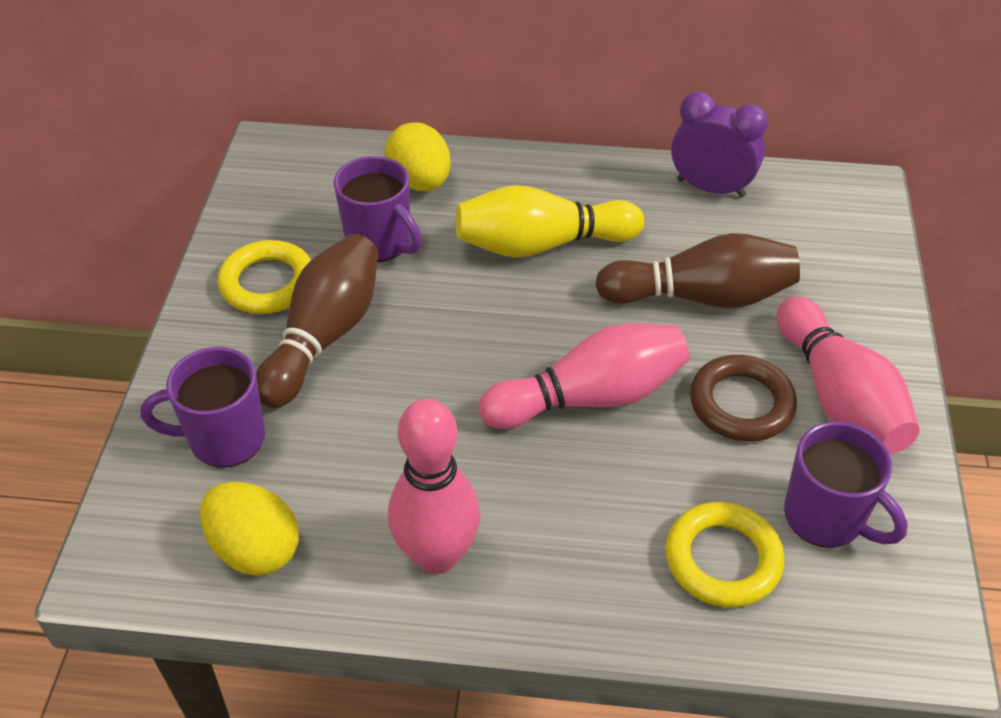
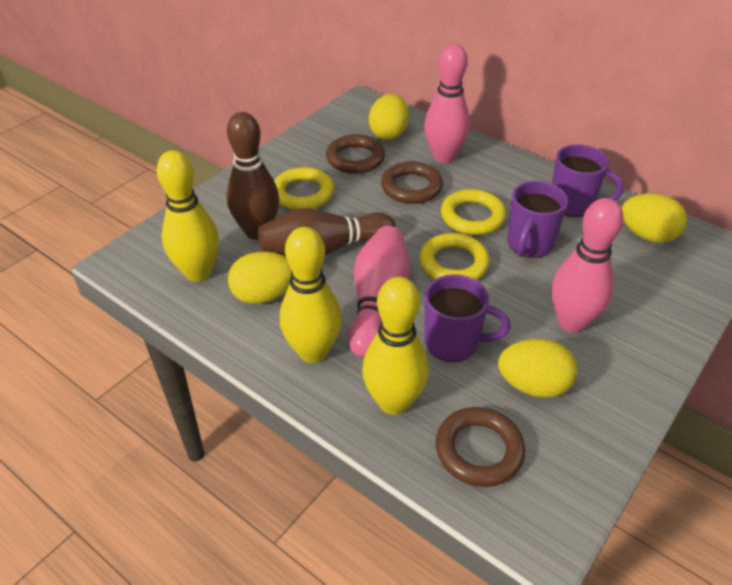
brown ring: [690,355,797,442] = 1 -> [326,134,385,174] [381,161,443,204] [436,407,525,487] = 3
purple clock: [671,92,768,198] = 1 -> none = 0
yellow bowling pin: [455,185,644,258] = 1 -> [157,150,219,282] [280,227,342,363] [362,277,428,415] = 3
yellow egg: [200,482,299,576] [385,122,451,191] = 2 -> [228,252,292,304] [369,94,409,140] [498,339,577,398] [622,193,687,243] = 4
yellow ring: [217,240,311,314] [665,502,785,607] = 2 -> [274,167,334,210] [420,233,490,280] [441,189,506,235] = 3

